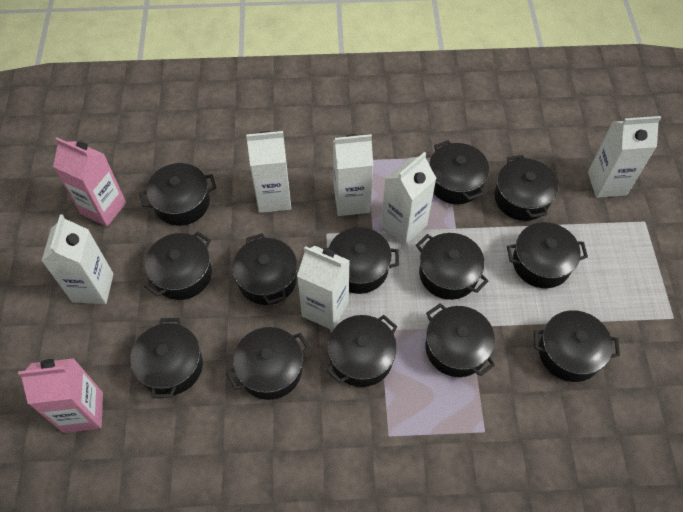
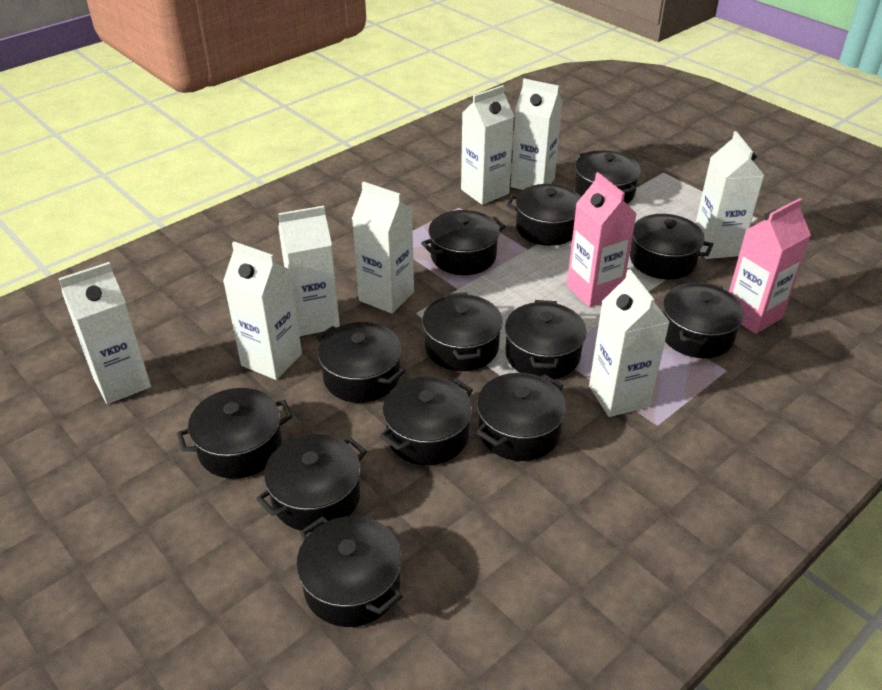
white carton: [42,214,114,304] [246,131,291,213] [297,246,350,330] [333,134,373,216] [381,152,437,245] [588,116,661,198] = 6 -> [58,262,151,404] [223,241,302,380] [278,206,340,336] [352,181,414,314] [461,85,514,205] [511,78,563,190] [589,269,670,417] [695,131,764,259] = 8

